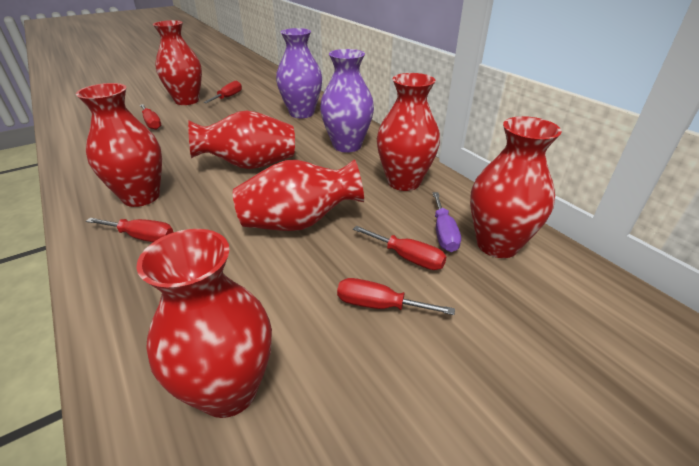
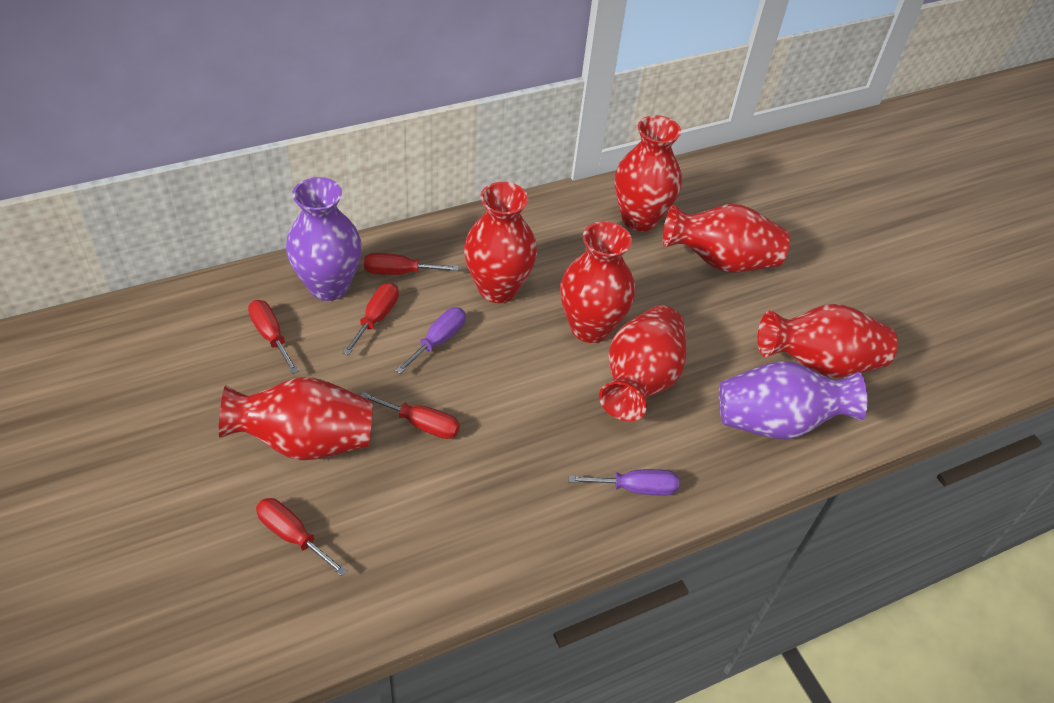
purple screwdriver: [432,192,461,252] = 1 -> [395,308,466,374] [569,469,679,495] = 2

